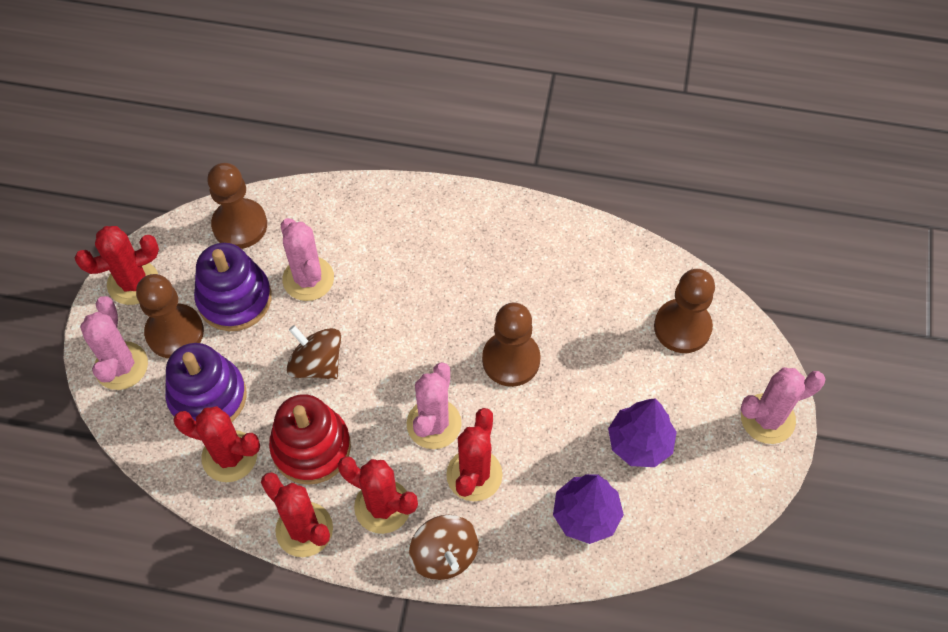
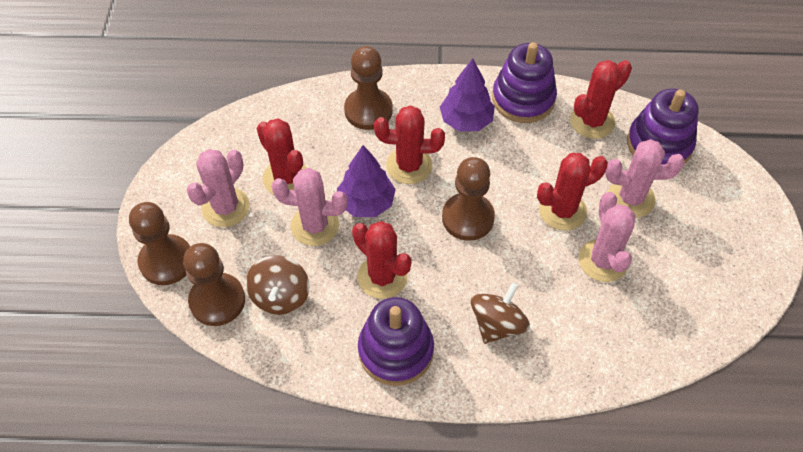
purple stacking toy: [165,343,247,422] [194,243,272,331] = 2 -> [358,297,434,386] [492,42,557,123] [627,89,698,165] = 3
red stacking toy: [269,394,351,485] = 1 -> none = 0

